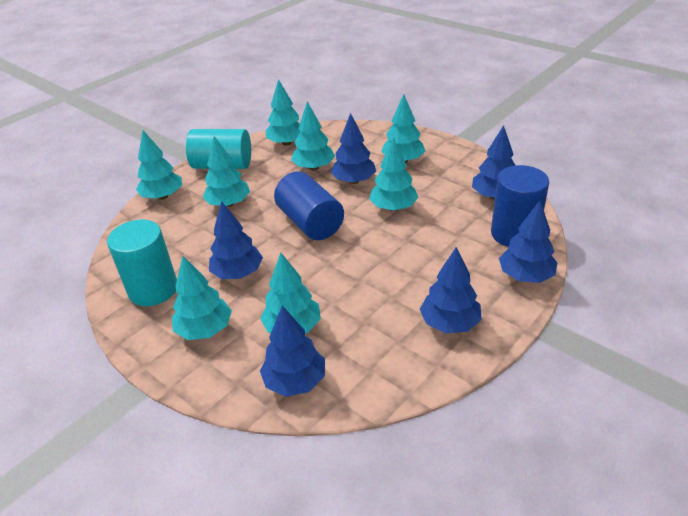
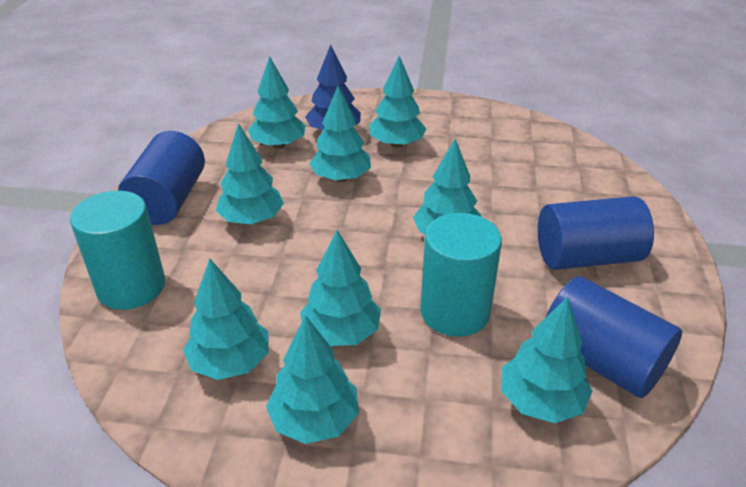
blue cylinder: [274,171,344,240] [491,165,549,247] = 2 -> [118,131,205,225] [538,196,654,270] [545,276,682,398] = 3
blue tree: [209,201,263,279] [260,306,325,397] [331,113,376,184] [420,247,482,333] [472,125,516,200] [499,201,558,283] = 6 -> [305,44,361,130] = 1
turquoise tree: [136,130,182,200] [172,256,232,340] [203,136,250,207] [260,253,321,333] [266,79,300,146] [291,102,335,170] [369,137,418,211] [381,94,425,163] = 8 -> [183,258,269,380] [216,123,284,224] [248,56,306,149] [266,315,359,444] [300,230,381,346] [309,86,371,182] [369,56,427,148] [413,139,481,234] [501,296,592,423] = 9

